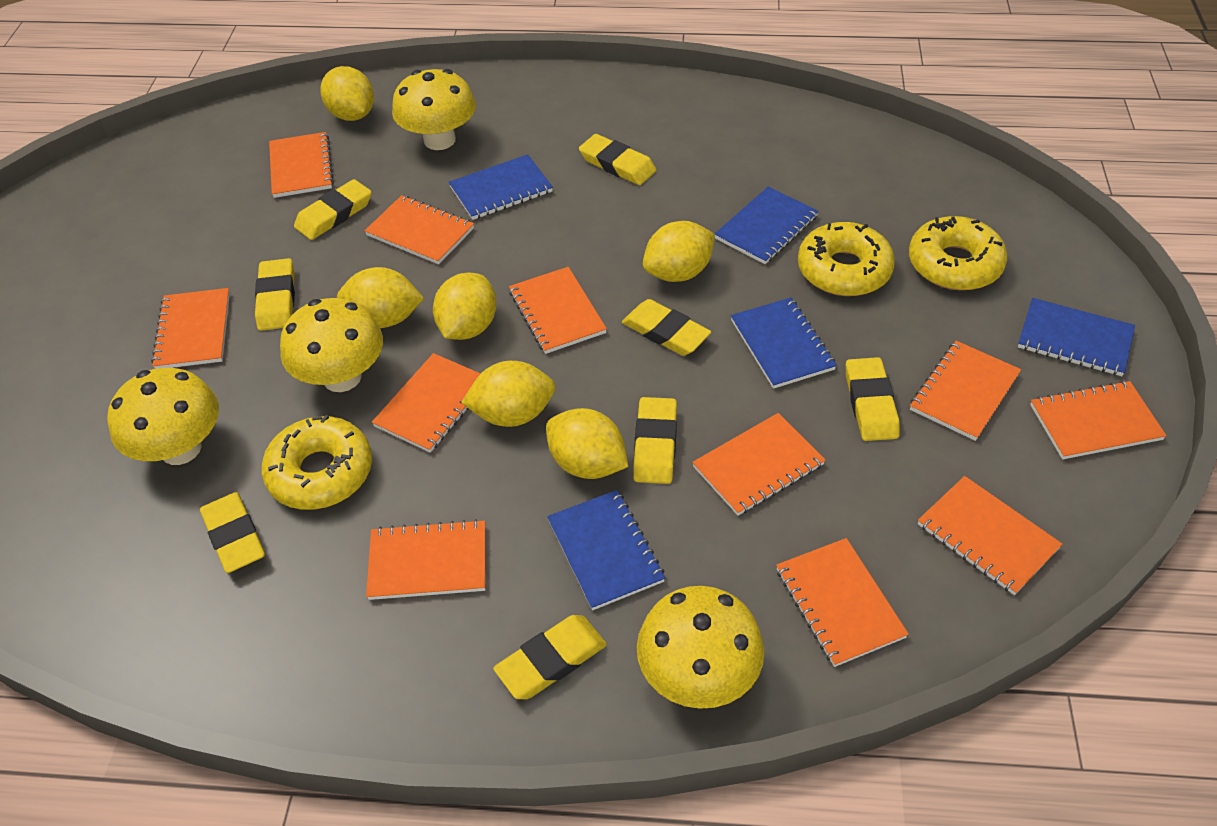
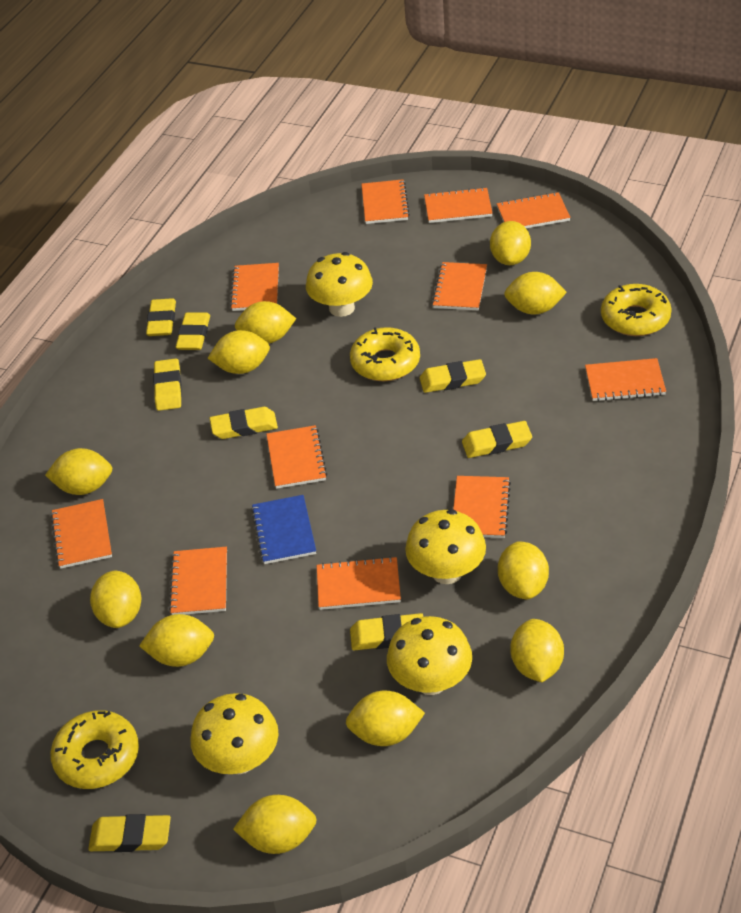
blue notebook: [449,154,553,220] [547,490,665,610] [715,187,819,264] [731,298,837,389] [1018,298,1135,376] = 5 -> [251,495,316,564] = 1
yellow lemon: [320,66,374,121] [337,267,424,328] [433,273,497,340] [461,361,556,427] [546,408,628,479] [643,221,715,282] = 6 -> [45,448,112,495] [90,570,141,628] [139,614,214,667] [208,330,270,374] [233,795,317,854] [235,301,296,344] [346,690,425,746] [490,221,531,265] [498,541,549,599] [504,272,567,315] [510,619,564,682] = 11

